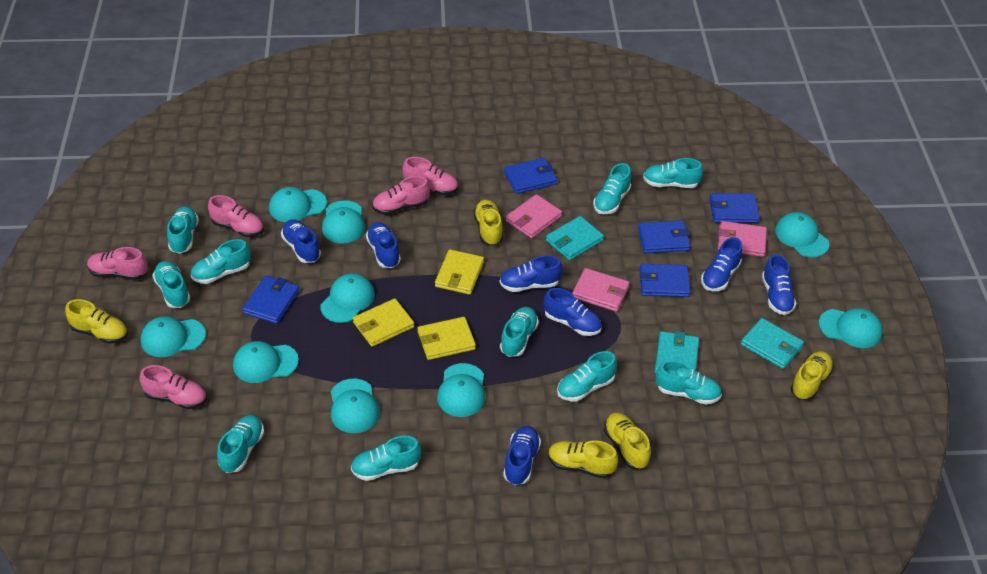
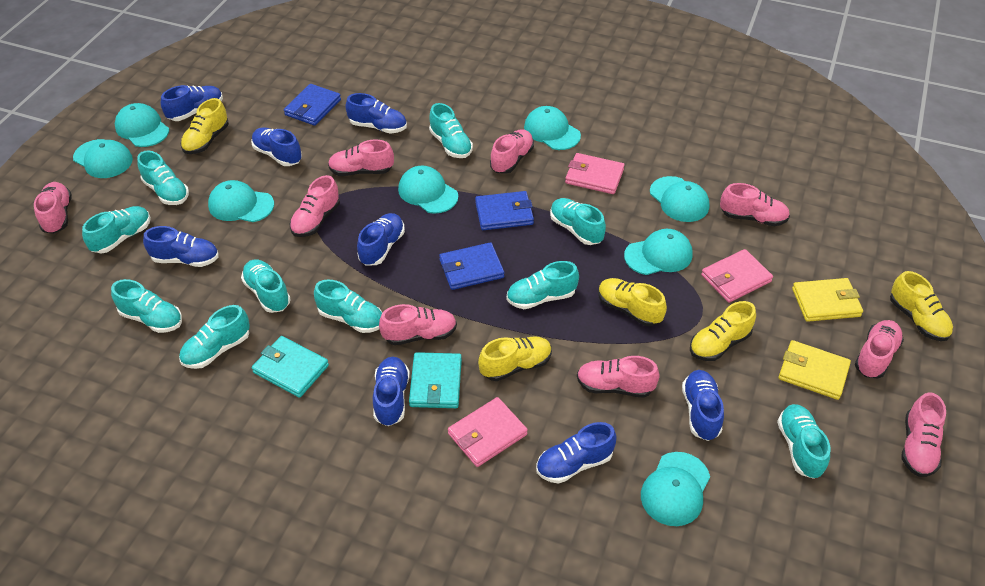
blue shoe: [281,219,321,263] [366,222,401,268] [500,255,562,292] [503,426,541,485] [544,288,602,336] [701,237,743,291] [762,254,797,315] = 7 -> [143,226,219,267] [161,85,223,121] [251,127,302,166] [345,93,407,134] [357,213,405,266] [373,357,410,426] [536,422,617,484] [682,370,724,441] = 8
blue wallet: [243,276,299,324] [504,158,557,194] [638,221,691,253] [639,264,690,297] [709,193,760,223] = 5 -> [284,84,341,126] [439,242,504,290] [475,191,534,230] = 3
pink shoe: [87,247,148,280] [139,365,207,409] [208,195,264,237] [372,176,430,215] [402,157,458,195] = 5 -> [34,182,72,234] [289,175,340,237] [328,140,394,176] [379,304,457,345] [490,129,534,174] [577,356,660,397] [720,183,790,226] [855,320,904,379] [901,392,946,477] = 9
turquoise cap: [141,316,206,357] [233,341,299,383] [269,187,327,222] [320,273,375,323] [322,200,365,243] [331,378,380,433] [437,363,485,417] [775,212,829,258] [819,308,883,348] = 9 -> [73,139,133,178] [115,103,169,147] [208,180,274,222] [398,166,458,214] [524,106,581,150] [624,229,693,275] [641,452,710,526] [650,176,710,222] = 8
turquoise wallet: [546,216,604,260] [655,331,699,373] [741,318,804,369] = 3 -> [252,336,329,398] [409,352,462,408] = 2
yellow wallet: [353,298,414,347] [417,317,476,360] [435,249,484,295] = 3 -> [778,340,851,400] [792,278,863,322] = 2

